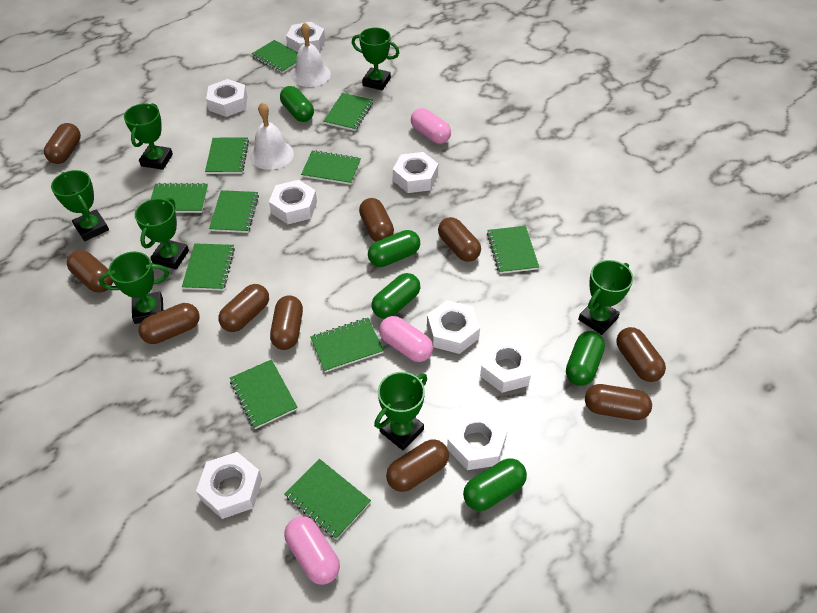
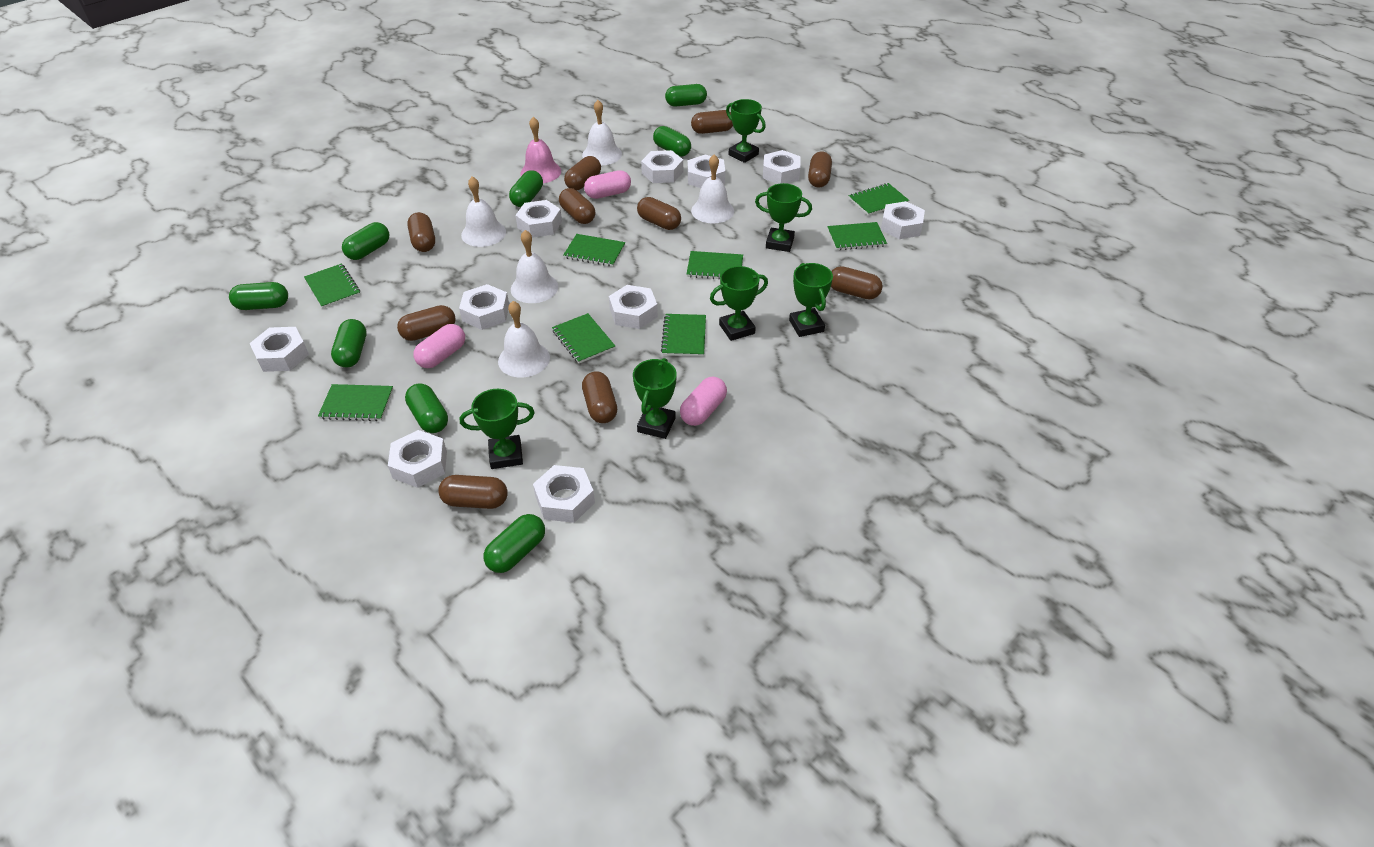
green capsule: [280,86,314,122] [368,230,420,267] [372,273,420,319] [463,458,527,511] [566,331,605,386] = 5 -> [229,282,288,310] [331,319,367,367] [342,222,389,260] [405,383,448,433] [483,514,545,573] [509,170,543,207] [653,126,691,157] [665,84,707,107] = 8
green notebook: [151,183,208,213] [182,243,235,291] [205,137,249,174] [209,190,259,233] [230,359,298,429] [251,40,298,73] [284,459,371,540] [301,150,361,185] [310,318,384,372] [323,93,373,131] [487,226,539,274] = 11 -> [304,264,360,308] [318,384,393,421] [552,313,615,363] [563,234,625,267] [661,314,706,357] [687,251,743,279] [827,222,887,250] [849,183,909,216] = 8
green trophy: [51,170,109,241] [99,252,169,324] [124,103,173,170] [135,197,189,269] [352,28,399,90] [374,372,427,450] [578,260,633,335] = 7 -> [460,389,535,469] [633,358,677,439] [710,266,768,341] [726,99,766,163] [755,183,812,252] [789,263,833,337] = 6
pink bell: none = 0 -> [520,117,561,183] = 1
white bell: [250,102,294,170] [291,23,331,87] = 2 -> [461,176,506,247] [498,301,550,377] [511,230,558,303] [582,100,622,165] [691,154,734,224] = 5
white nut: [196,452,262,519] [206,79,247,117] [269,180,317,224] [286,22,325,52] [393,152,438,193] [427,300,480,354] [447,410,508,470] [480,336,535,393] = 8 -> [250,327,309,372] [388,430,447,488] [459,284,509,330] [515,200,562,238] [533,465,595,523] [609,285,658,329] [641,150,683,183] [687,155,725,188] [763,150,801,184] [881,201,925,239] = 10

